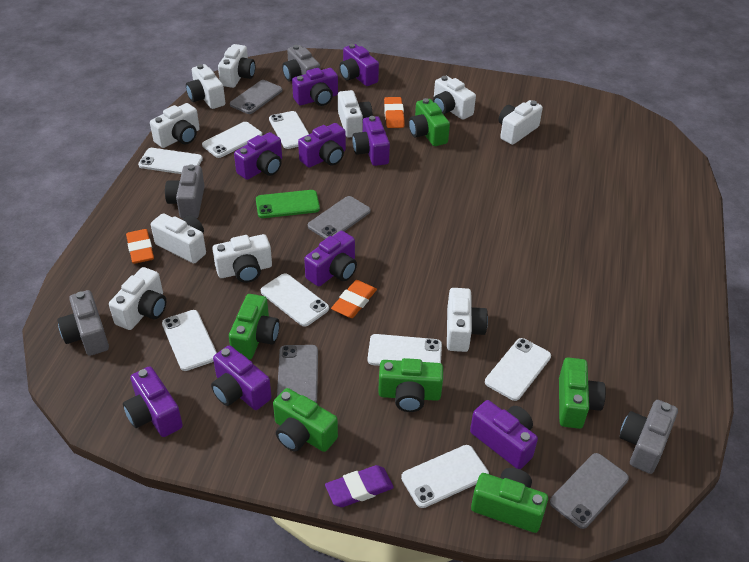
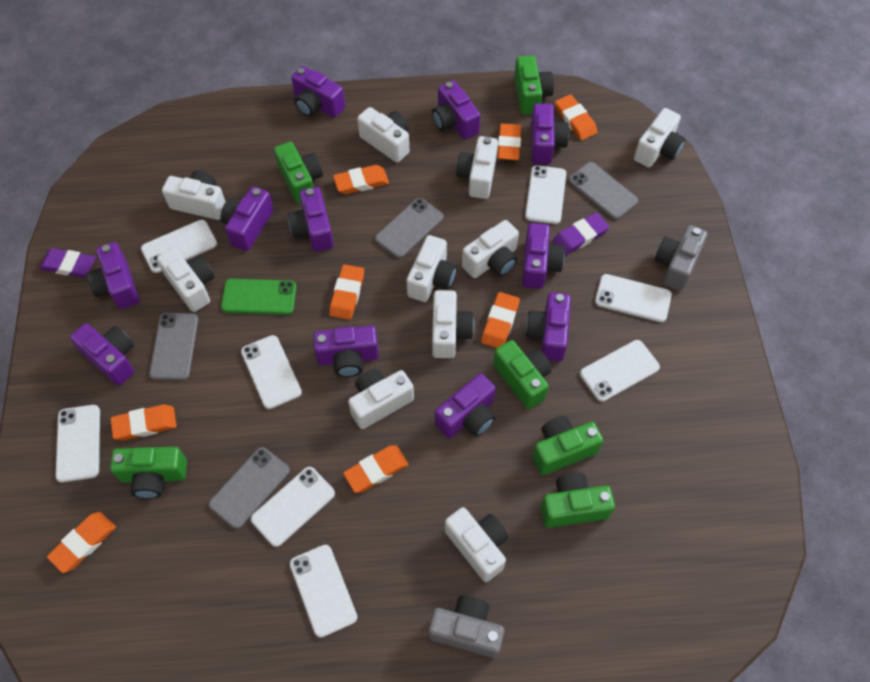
grey camera: [58,290,109,356] [165,164,205,219] [282,45,320,82] [619,400,678,474] = 4 -> [429,596,505,658] [655,225,707,291] = 2
orange eraser: [126,229,154,264] [331,280,377,318] [384,97,404,128] = 3 -> [47,512,116,573] [111,405,177,441] [329,264,364,320] [333,165,389,194] [343,445,409,493] [481,292,520,348] [497,123,521,160] [555,94,597,140] = 8
purple camera: [123,366,183,437] [211,345,272,410] [234,132,282,180] [292,68,338,106] [298,123,346,168] [304,231,357,287] [339,44,379,86] [352,116,390,166] [470,400,538,469] = 9 -> [70,323,134,386] [86,242,139,309] [221,186,274,251] [288,187,334,252] [291,66,345,118] [313,326,379,377] [432,80,481,140] [435,374,496,438] [522,223,565,289] [526,292,571,361] [531,104,569,164] = 11
purple eraser: [325,465,394,507] = 1 -> [39,248,96,278] [553,213,609,255] = 2

